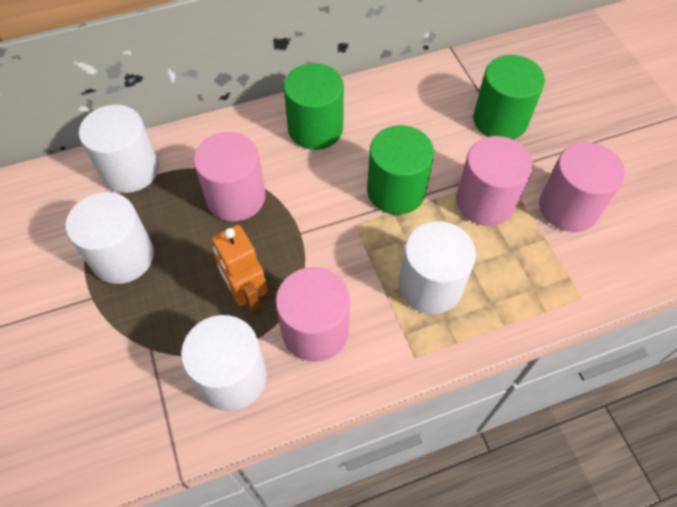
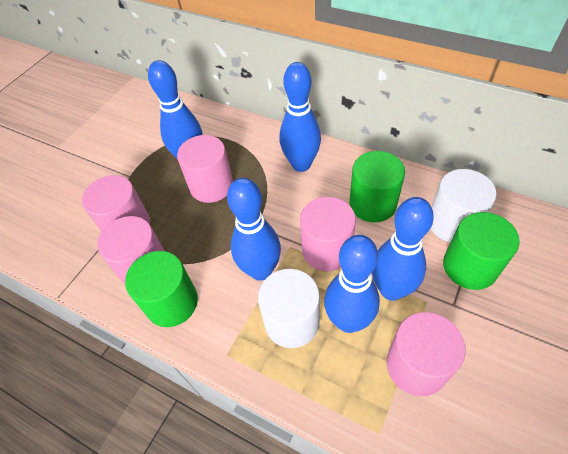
blue bowling pin: none = 0 -> [148,60,203,158] [227,178,281,281] [280,62,321,172] [324,235,380,333] [372,197,434,301] = 5
orange robot: [212,225,268,314] = 1 -> none = 0
pink cylinder: [194,132,266,221] [276,267,350,362] [456,136,533,226] [539,142,625,232] = 4 -> [82,175,150,232] [97,216,164,285] [177,135,233,203] [300,197,356,271] [387,312,466,396] = 5
white cylinder: [65,192,154,284] [79,105,159,193] [181,315,267,411] [399,221,476,314] = 4 -> [258,269,320,348] [430,169,496,243] = 2

